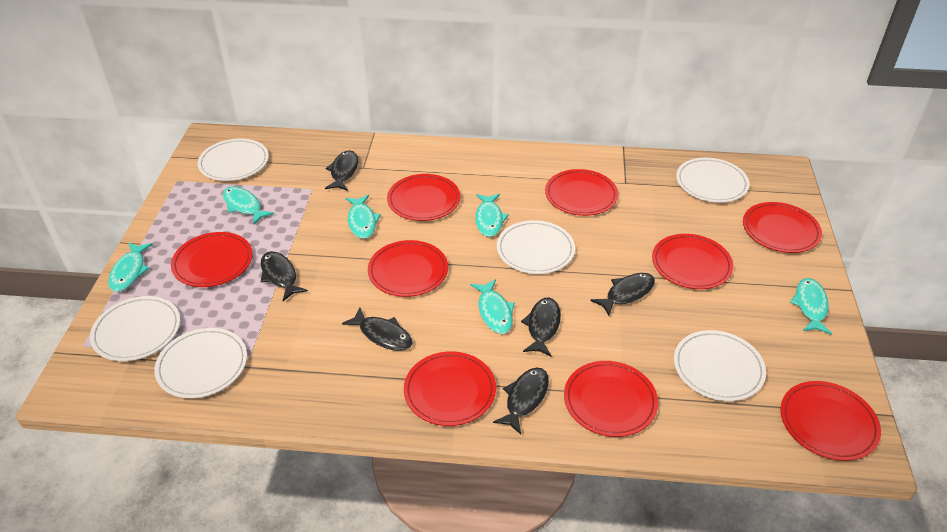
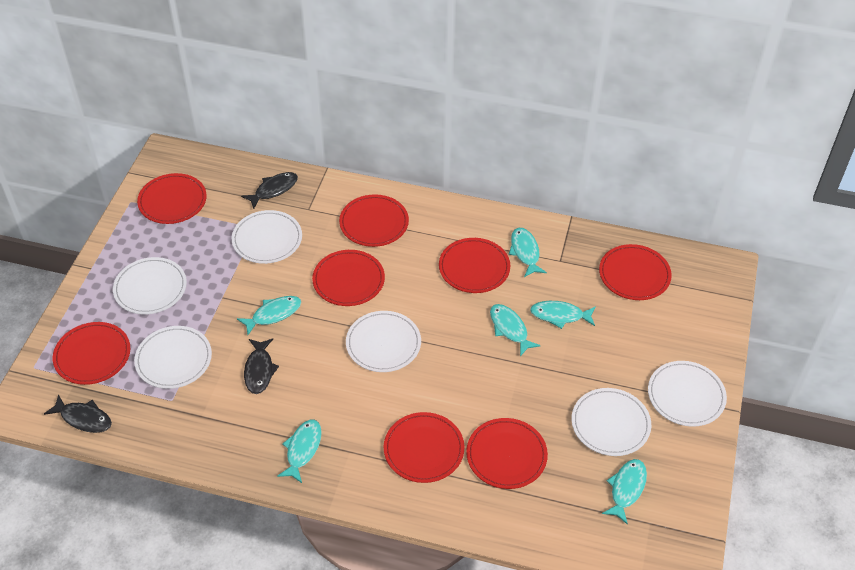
black fish: [261,251,308,301] [325,150,358,191] [342,308,412,351] [493,367,549,434] [521,298,561,357] [590,273,655,316] = 6 -> [44,394,112,433] [241,172,298,209] [244,339,279,394] = 3
red plate: [171,232,253,287] [368,240,448,297] [387,174,460,221] [404,351,496,426] [545,169,618,216] [564,361,658,437] [652,234,733,289] [743,202,822,253] [780,381,881,461] = 9 -> [53,322,130,385] [137,173,207,224] [312,250,385,306] [339,194,409,247] [384,412,465,483] [439,238,510,293] [466,418,548,489] [599,244,672,300] = 8

